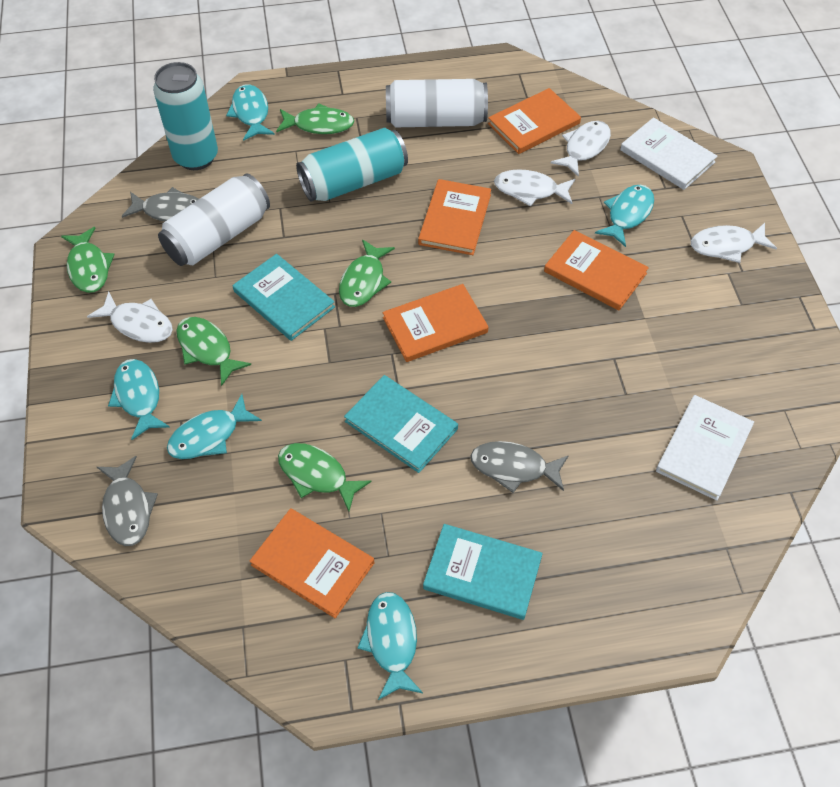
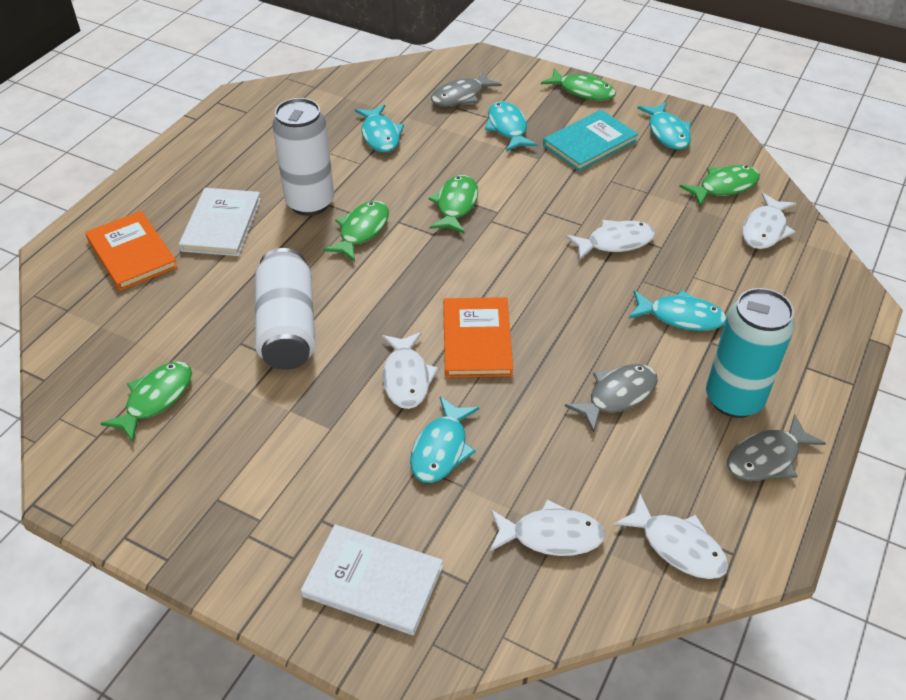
orange book: [249,508,374,618] [383,284,488,362] [418,179,491,255] [488,88,581,154] [544,230,649,310] = 5 -> [85,211,178,291] [443,297,513,377] = 2
turquoise book: [233,254,335,341] [344,375,458,473] [423,524,543,620] = 3 -> [543,110,638,171] = 1
turquoise can: [153,62,218,170] [296,128,408,202] = 2 -> [706,288,795,418] = 1
white fish: [87,291,173,343] [494,169,575,207] [551,121,611,177] [691,223,777,263] = 4 -> [382,332,439,409] [490,500,605,556] [566,220,655,260] [614,494,728,579] [742,193,796,249] = 5

